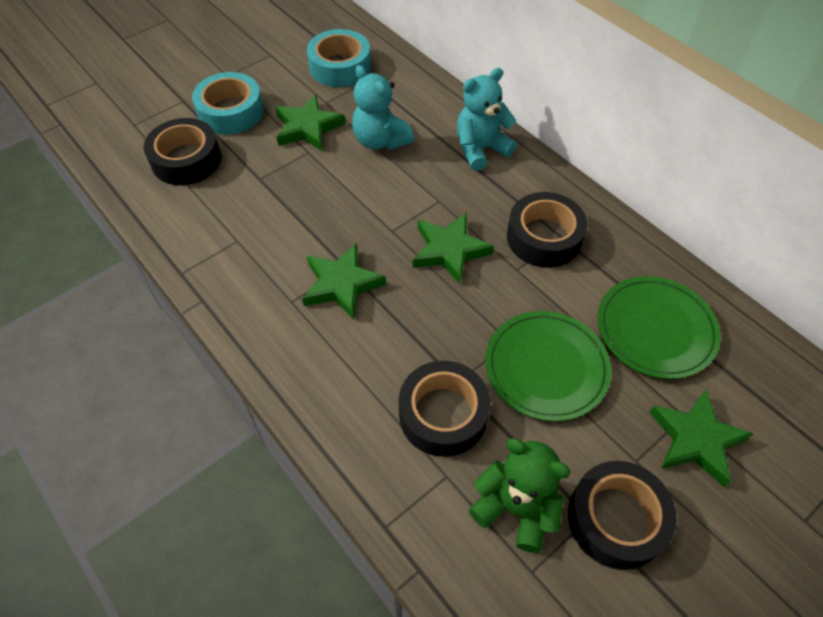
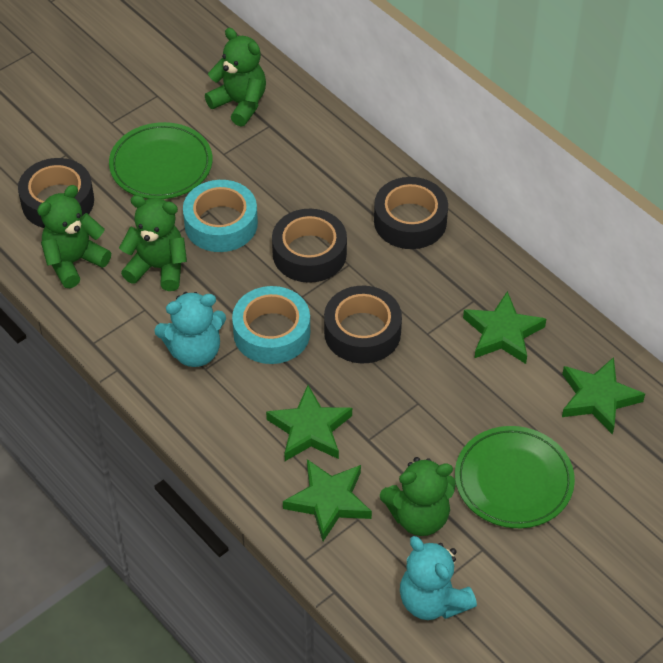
green teddy bear: [469,438,571,553] = 1 -> [37,185,111,288] [119,195,187,291] [205,28,266,127] [380,457,456,536] = 4

